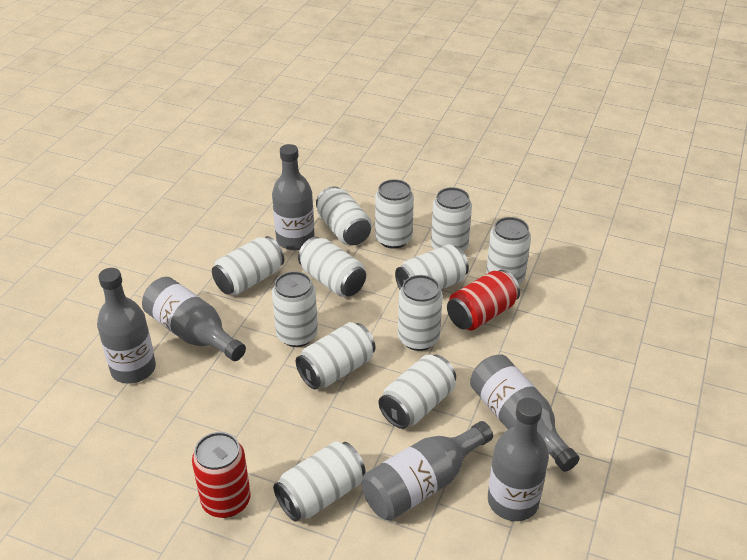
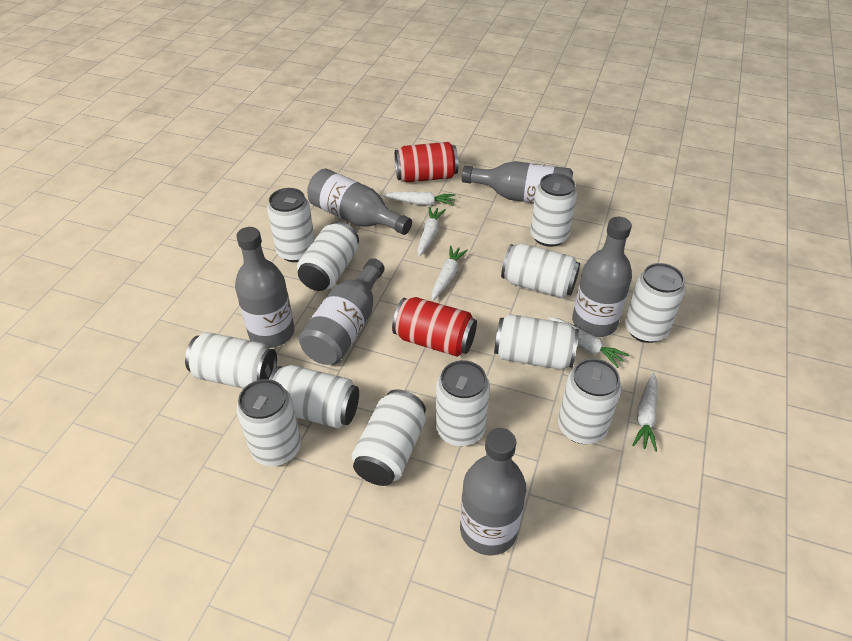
white carrot: none = 0 -> [383,192,456,206] [417,207,446,257] [432,245,468,301] [548,317,629,368] [632,373,657,452] = 5

